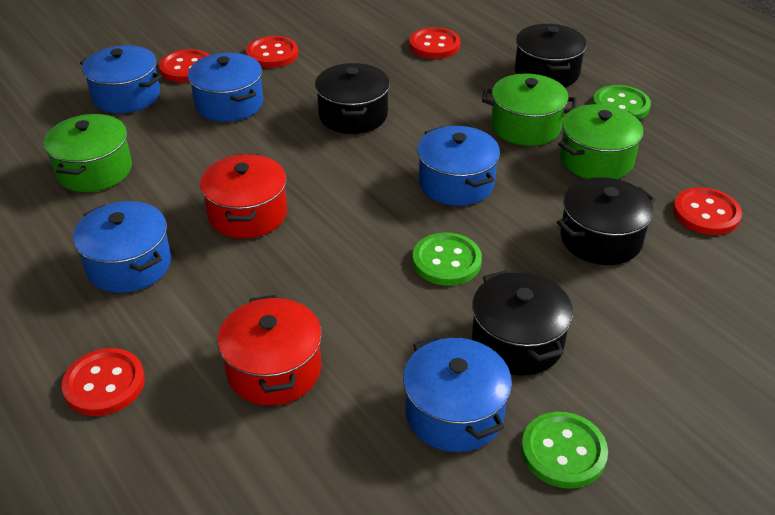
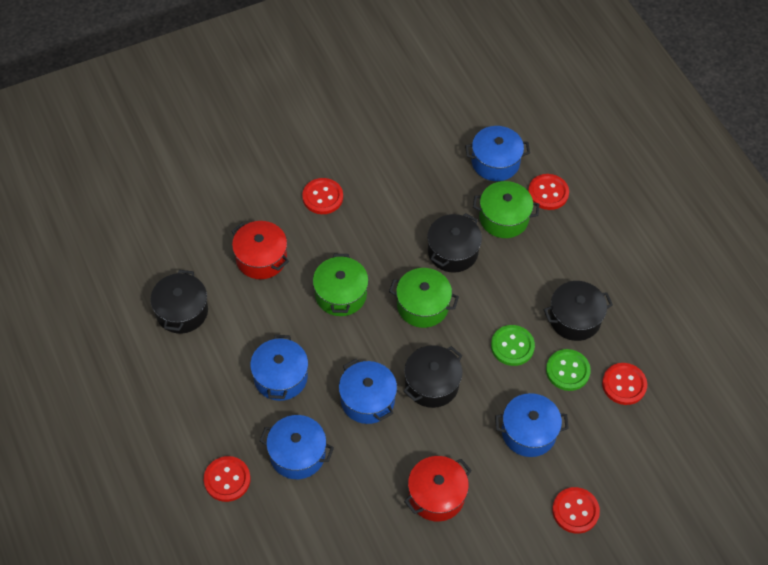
green button: [413,233,482,286] [521,412,608,489] [593,85,651,119] = 3 -> [491,325,535,366] [546,349,591,391] = 2

